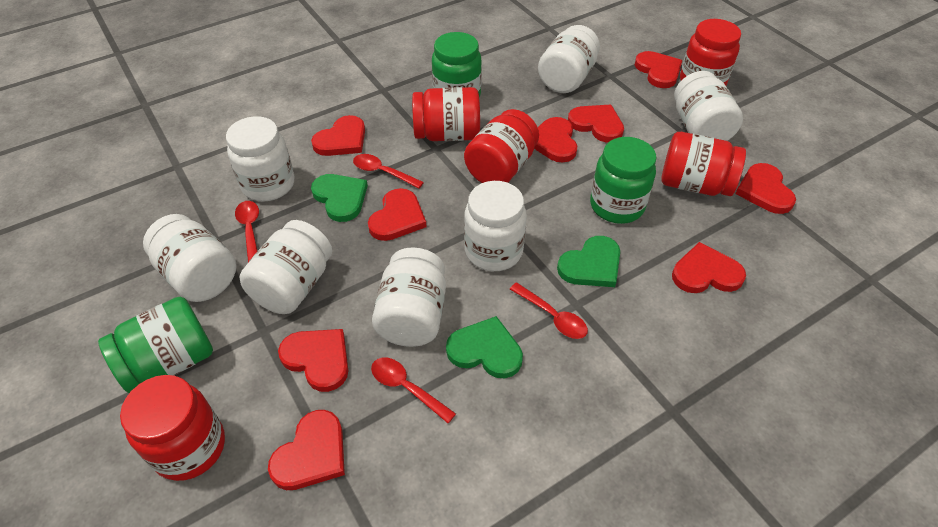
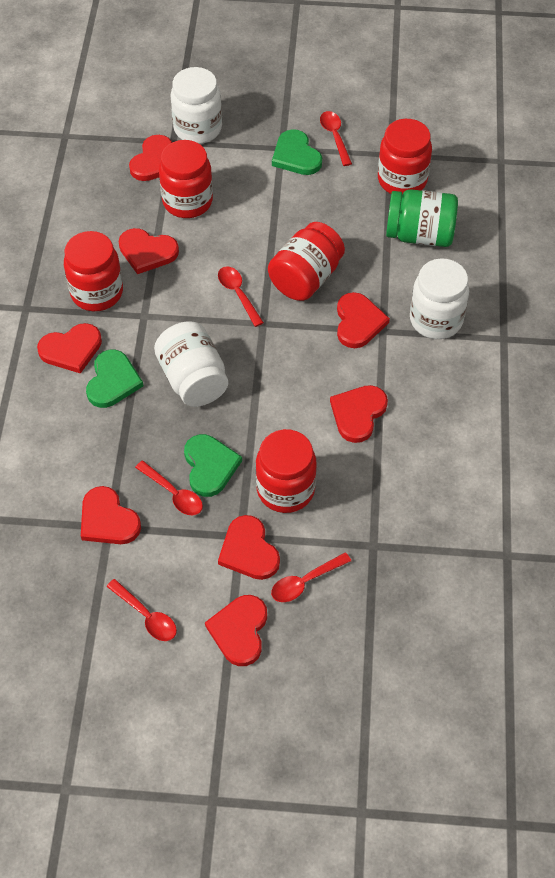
green jar: [98,297,213,393] [432,32,482,98] [590,137,656,224] = 3 -> [386,189,458,247] = 1
red heart: [268,410,345,490] [278,329,348,392] [311,115,365,156] [368,188,427,241] [534,117,577,163] [568,105,624,142] [635,51,683,88] [672,242,746,293] [735,163,796,214] = 9 -> [37,323,102,374] [81,486,141,544] [119,228,179,274] [129,135,172,181] [205,595,267,666] [218,515,280,580] [330,385,388,443] [337,292,390,348] = 8
red spoon: [235,201,259,263] [353,154,424,188] [371,358,456,423] [510,282,588,339] = 4 -> [106,579,177,641] [135,461,203,516] [218,266,264,327] [271,552,351,602] [320,111,352,166] = 5
white jar: [143,214,237,302] [226,116,294,201] [239,220,332,314] [372,247,446,347] [464,181,527,271] [538,25,600,93] [674,71,743,141] = 7 -> [154,321,228,407] [170,67,222,144] [410,258,469,339] = 3

